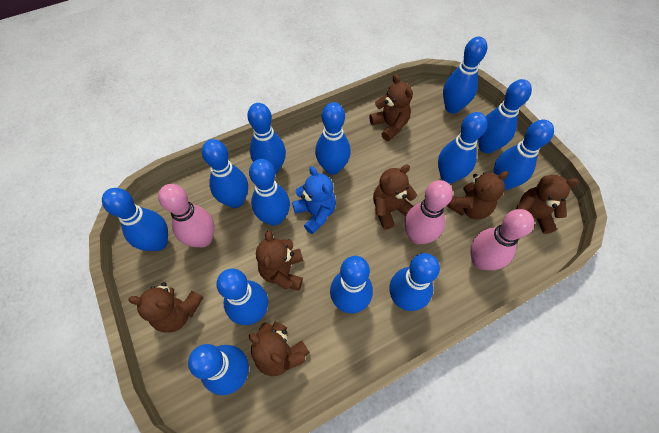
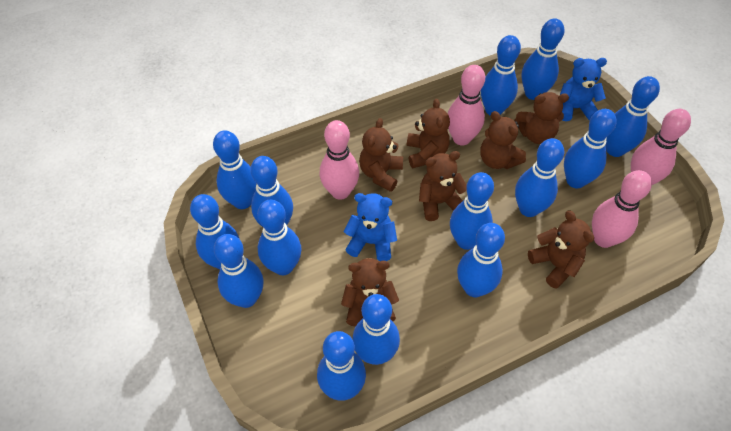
blue bowling pin: [102,188,168,251] [188,344,249,395] [202,139,248,208] [216,269,268,325] [247,103,286,174] [249,159,290,226] [315,102,351,175] [330,256,373,313] [389,253,440,311] [438,112,487,184] [443,37,487,114] [478,79,532,154] [494,120,554,190] = 13 -> [190,194,240,269] [213,130,256,209] [214,234,263,308] [250,156,293,227] [257,200,302,275] [317,331,366,401] [352,294,400,365] [450,172,494,250] [457,223,505,297] [481,35,521,116] [515,138,564,217] [522,18,565,100] [564,109,617,188] [606,76,660,157] = 14
blue teddy bear: [292,166,336,234] = 1 -> [344,193,397,261] [560,58,607,121] = 2
pink bowling pin: [158,184,215,248] [405,180,453,244] [470,209,534,270] = 3 -> [319,120,359,200] [448,65,485,146] [592,170,652,248] [631,109,691,185] = 4

